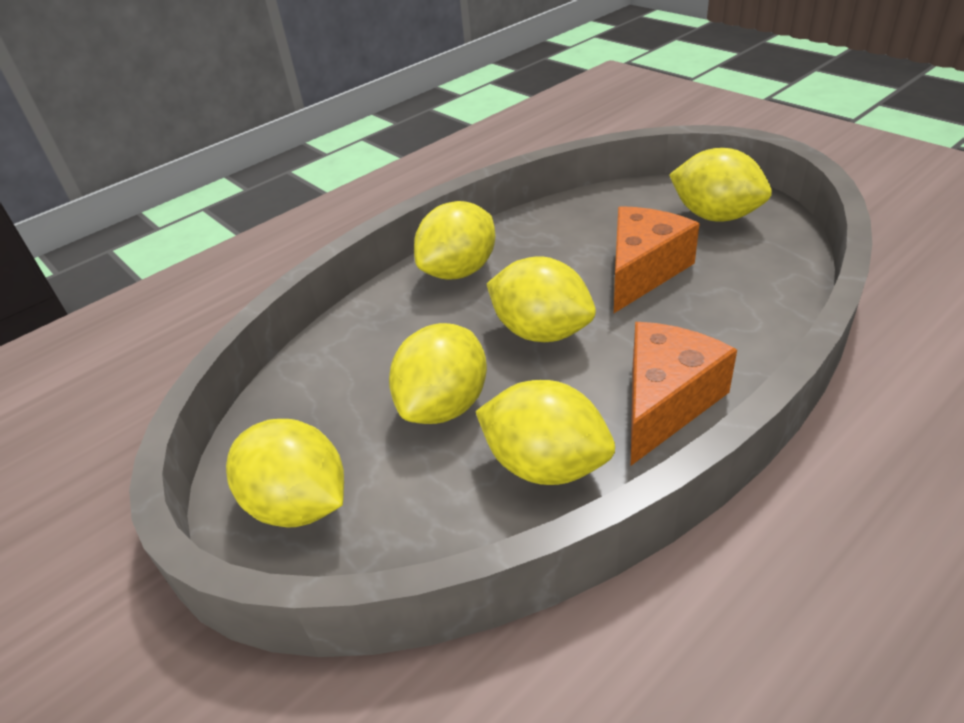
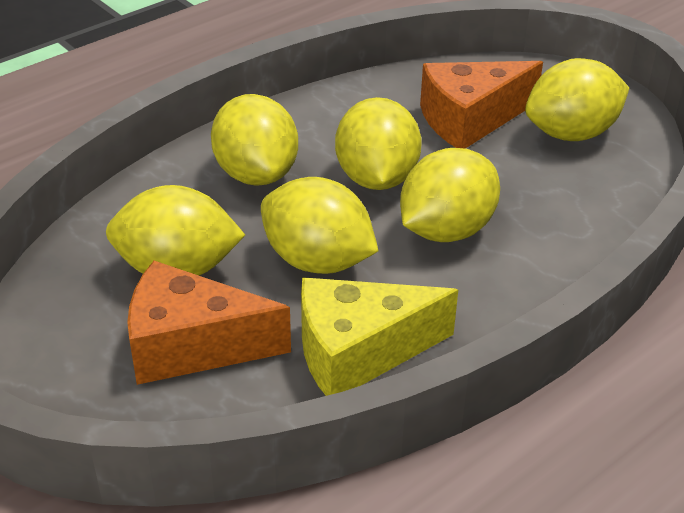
yellow cheese: none = 0 -> [301,278,458,396] = 1

